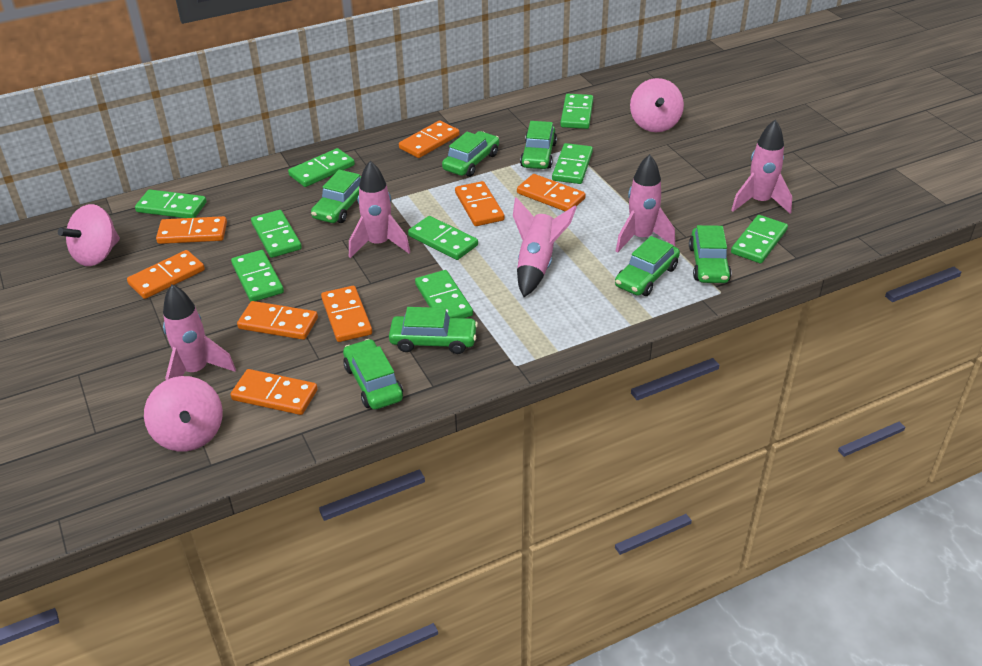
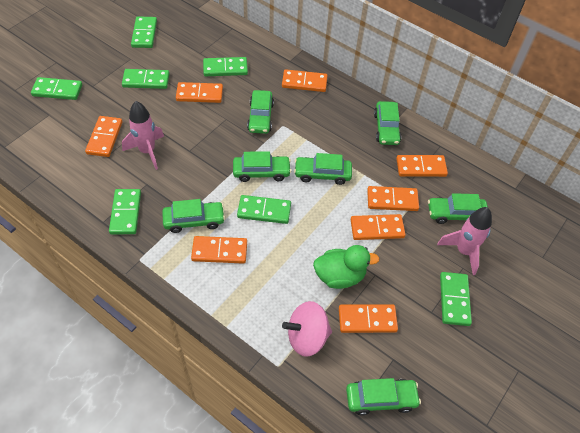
green domino: [135,189,207,218] [231,250,284,301] [251,210,302,258] [288,148,355,187] [408,216,478,260] [415,270,473,318] [552,143,593,184] [560,94,593,129] [731,215,788,263] = 9 -> [31,77,82,100] [109,189,141,234] [122,69,169,89] [131,16,157,48] [203,57,248,76] [237,195,291,224] [440,272,472,326] = 7
green duck: none = 0 -> [313,245,380,289] = 1
pink rocket: [163,284,236,380] [349,161,410,258] [513,197,577,297] [616,154,675,253] [731,120,792,214] = 5 -> [122,101,164,170] [437,207,492,275] = 2
pink spinning top: [58,204,120,266] [144,376,223,452] [630,78,684,132] = 3 -> [282,301,332,357] = 1

